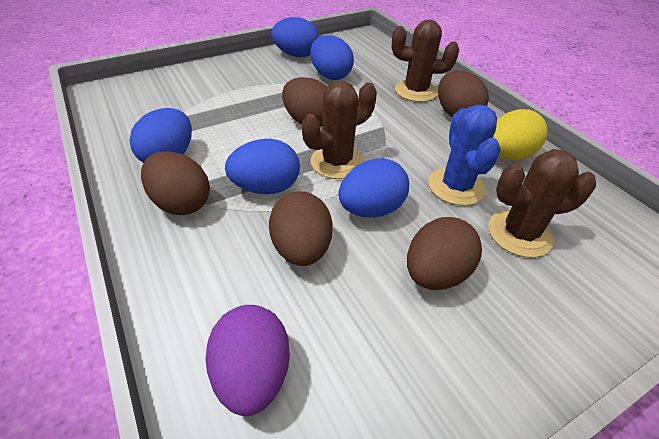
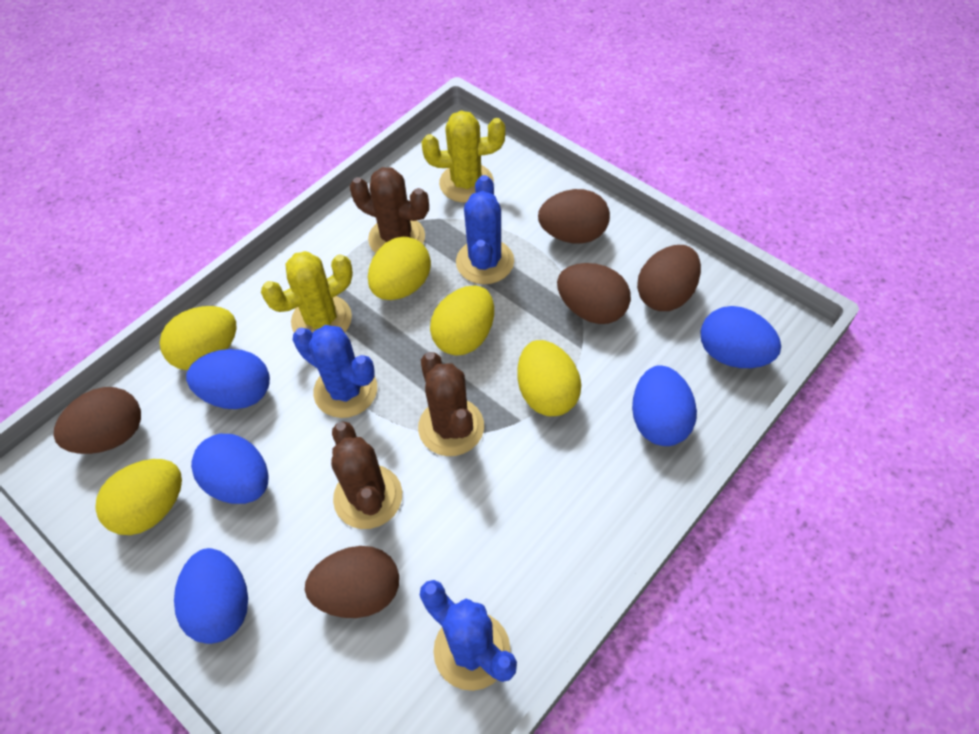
blue cactus: [428,105,500,206] = 1 -> [293,325,377,418] [420,580,517,691] [456,175,514,284] = 3
purple egg: [205,305,290,416] = 1 -> none = 0
yellow cactus: none = 0 -> [261,251,353,333] [422,111,505,203] = 2
yellow egg: [493,109,548,160] = 1 -> [95,459,182,535] [160,306,236,370] [368,237,431,300] [430,285,494,355] [517,340,581,416] = 5

